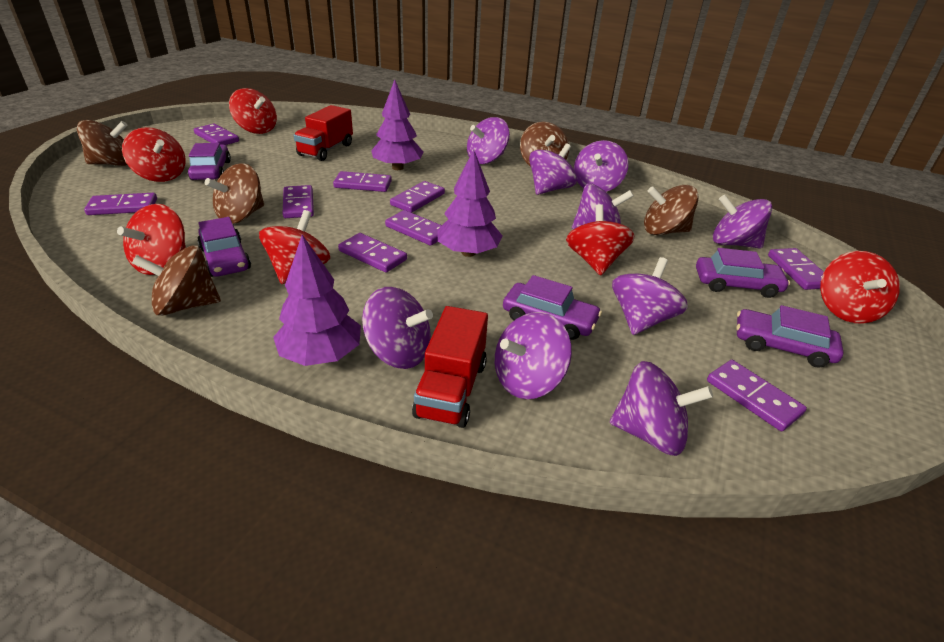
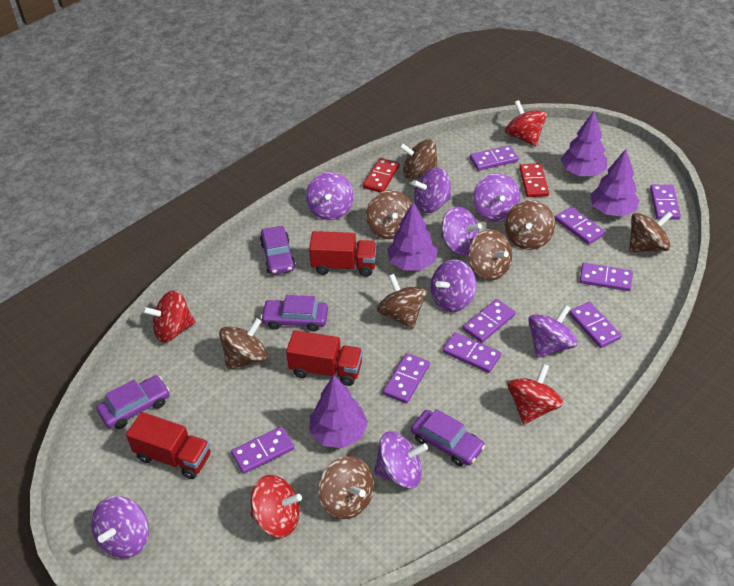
brown spinning top: [77,120,128,166] [132,245,221,316] [205,163,264,224] [520,122,569,167] [644,185,699,235] = 5 -> [219,318,268,370] [318,456,374,519] [366,190,412,239] [377,274,427,329] [399,139,439,179] [468,229,512,281] [505,200,555,250] [629,211,673,252] = 8
purple car: [188,143,231,181] [197,217,251,277] [503,275,602,340] [696,248,790,298] [736,305,844,368] = 5 -> [96,375,170,429] [260,226,296,275] [261,295,328,332] [411,409,485,466] = 4
purple spinning top: [362,287,433,369] [467,117,510,164] [495,312,572,399] [529,143,577,195] [572,183,634,230] [574,140,628,192] [610,361,713,456] [612,257,688,335] [713,195,772,249] = 9 -> [91,496,149,558] [306,172,354,220] [374,431,428,489] [412,167,451,213] [431,260,476,312] [441,206,482,256] [473,173,520,222] [528,305,578,358] = 8
purple tree: [273,235,361,366] [371,79,423,170] [437,149,503,257] = 3 -> [309,375,368,448] [387,203,438,270] [561,111,607,176] [590,149,640,217] = 4
red domino: none = 0 -> [363,158,400,192] [519,163,549,197] = 2
red spinning top: [117,204,186,275] [122,127,186,182] [229,88,277,134] [259,210,330,284] [566,204,635,275] [820,251,900,324] = 6 -> [142,290,195,343] [250,475,302,538] [505,100,547,146] [508,364,563,425] = 4
red truck: [293,105,353,161] [412,306,488,428] = 2 -> [126,412,211,479] [286,330,363,386] [309,231,377,277] = 3

